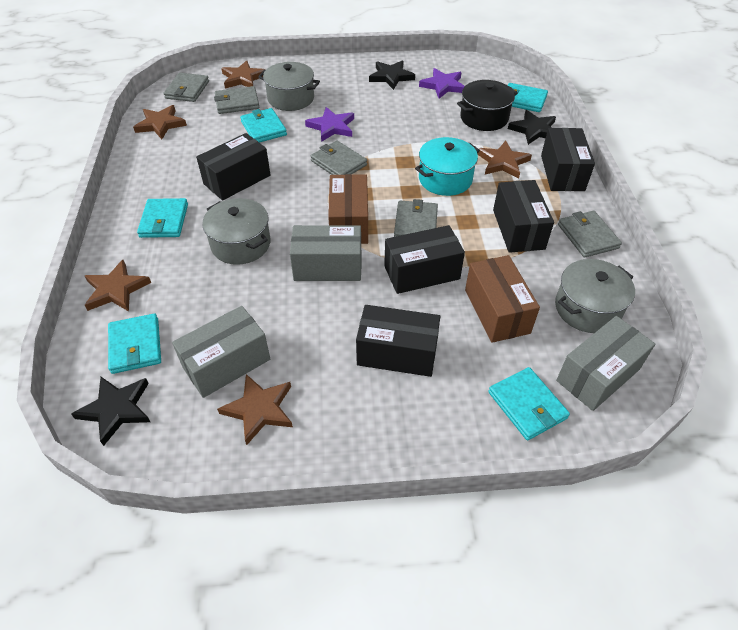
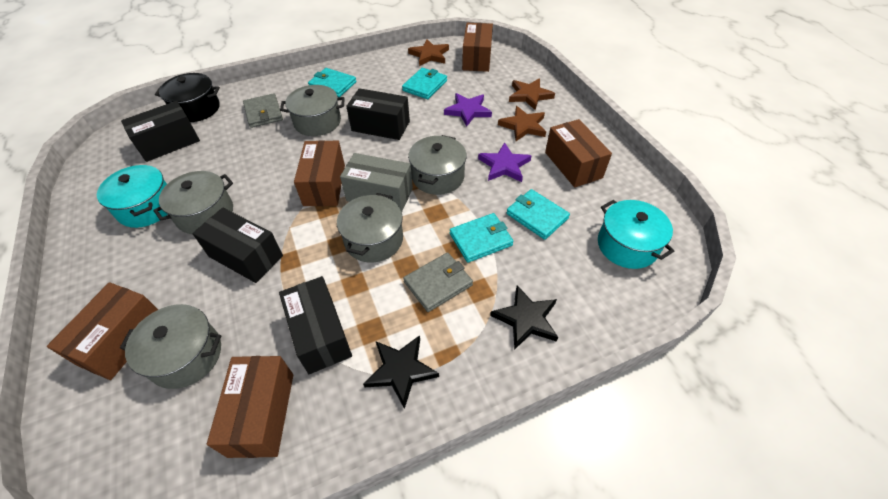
black box: [196,133,270,200] [356,305,441,377] [384,225,465,294] [493,180,554,253] [541,128,595,191] = 5 -> [121,101,200,162] [192,208,283,283] [279,276,352,374] [346,88,410,140] = 4
black star: [71,377,150,446] [369,60,415,90] [508,110,556,145] = 3 -> [363,335,439,409] [490,285,558,350] = 2
brown box: [328,174,368,244] [465,255,540,343] = 2 -> [47,282,158,380] [207,356,293,458] [294,140,345,206] [462,23,493,72] [545,119,612,188] = 5
brown star: [85,260,151,312] [133,105,187,139] [217,374,293,445] [221,60,266,88] [477,141,532,179] = 5 -> [408,39,449,66] [498,106,546,141] [509,78,555,110] = 3
grey box: [172,306,270,398] [290,225,362,281] [556,316,655,411] = 3 -> [340,153,413,212] = 1
grey pot: [202,198,270,265] [258,62,320,111] [555,259,635,333] = 3 -> [120,304,221,389] [153,171,233,234] [280,85,345,136] [337,193,403,263] [408,135,467,195] = 5
grey wallet: [164,73,209,102] [214,86,259,114] [311,141,367,175] [394,199,438,237] [558,211,622,258] = 5 -> [243,93,283,128] [403,252,473,312] = 2
turquoise pot: [415,137,480,196] = 1 -> [97,165,168,228] [598,200,674,269] = 2
turquoise wallet: [108,314,161,374] [137,198,188,238] [240,108,287,143] [488,367,570,441] [508,83,548,112] = 5 -> [308,68,357,97] [402,68,447,99] [450,213,514,263] [506,189,570,240] = 4

